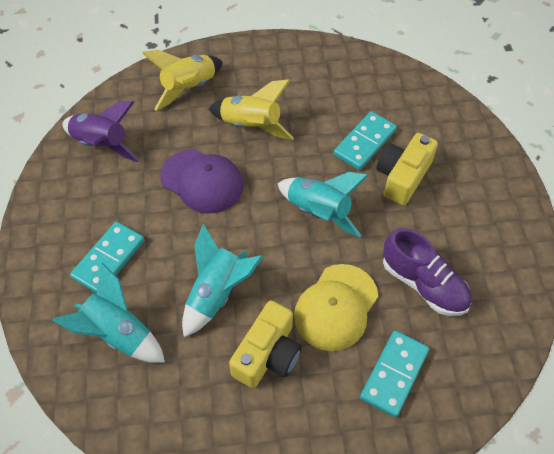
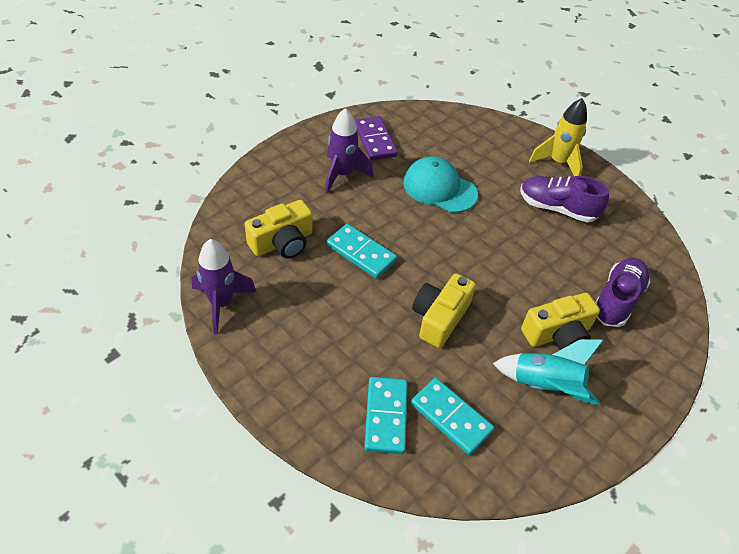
purple cap: [160,149,243,214] = 1 -> none = 0
purple domino: none = 0 -> [355,116,398,161] = 1
purple rocket: [62,101,140,162] = 1 -> [192,239,256,334] [325,108,373,193] = 2
purple shoe: [383,228,472,316] = 1 -> [520,176,609,222] [595,258,650,327] = 2
turquoise cap: none = 0 -> [403,156,478,213] = 1
turquoise rocket: [52,263,165,363] [182,224,263,337] [278,172,369,238] = 3 -> [493,339,604,406] = 1
yellow camera: [229,300,302,388] [376,133,438,205] = 2 -> [245,200,313,259] [412,273,476,348] [521,293,600,350] = 3
yellow cap: [294,264,378,351] = 1 -> none = 0
yellow rocket: [142,50,223,111] [208,79,294,140] = 2 -> [529,98,587,176] = 1

